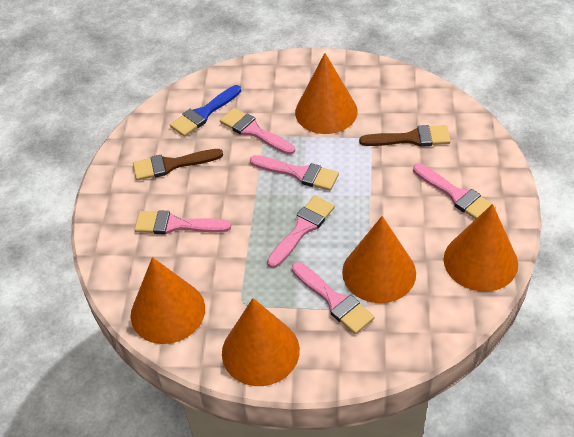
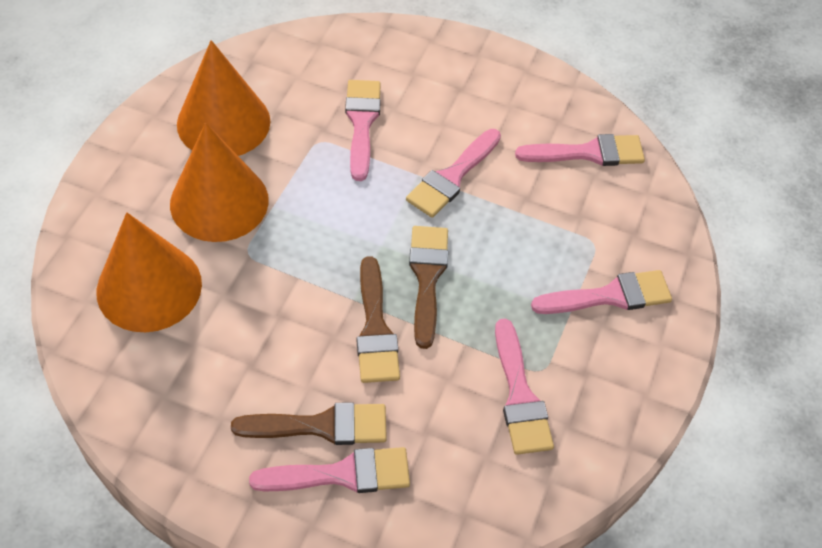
blue brush: [170,85,241,137] = 1 -> none = 0
brown brush: [133,149,223,181] [359,125,451,147] = 2 -> [231,402,387,445] [357,256,400,383] [409,226,448,349] = 3
orange cone: [131,257,205,344] [222,298,300,386] [295,53,358,134] [342,216,416,303] [444,204,518,292] = 5 -> [96,212,202,332] [170,123,269,242] [177,40,270,156] = 3

